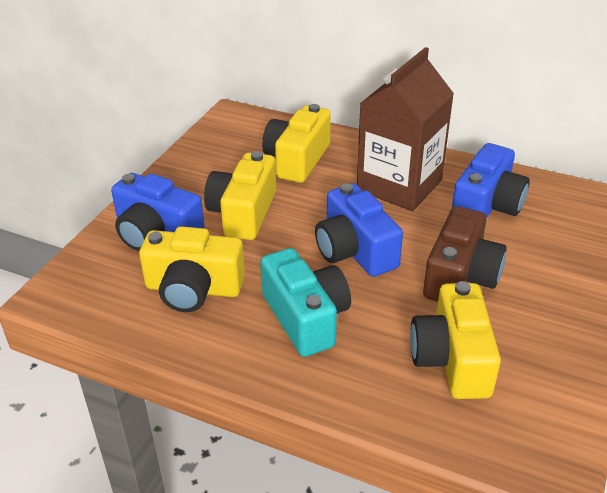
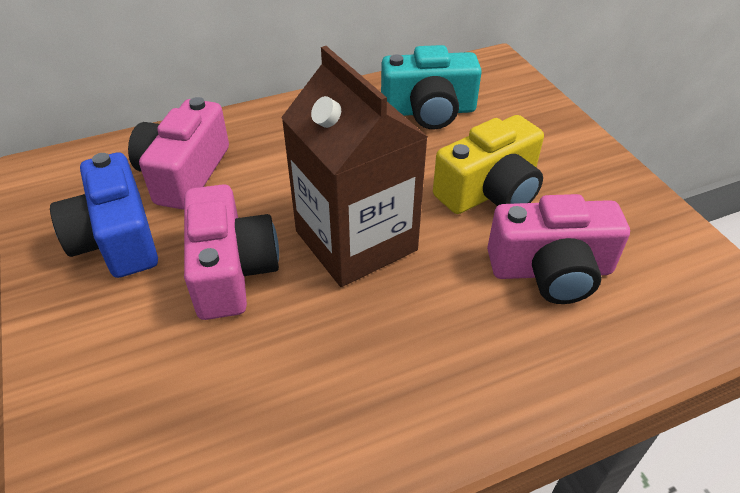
blue camera: [111,173,205,251] [315,183,403,277] [452,143,530,218] = 3 -> [50,152,158,278] = 1
brown camera: [423,206,507,301] = 1 -> none = 0
pink camera: none = 0 -> [128,97,229,210] [184,184,279,320] [487,194,630,304] = 3
yellow camera: [139,226,245,312] [204,151,276,240] [262,104,331,183] [410,281,501,399] = 4 -> [433,115,544,214] = 1

